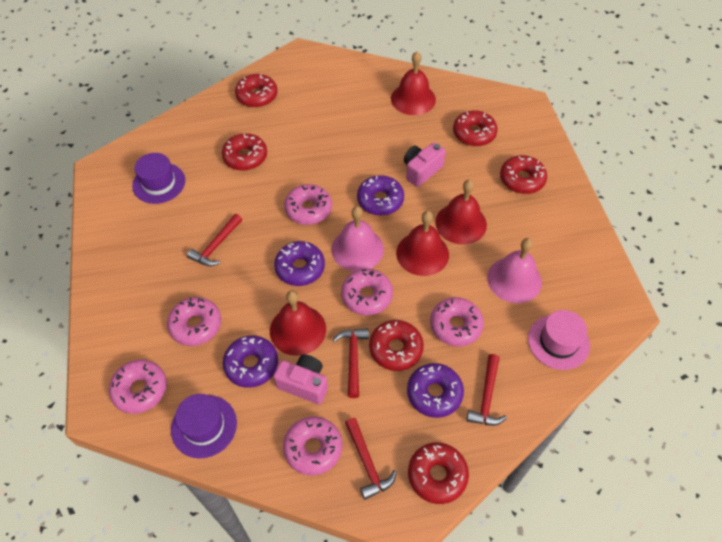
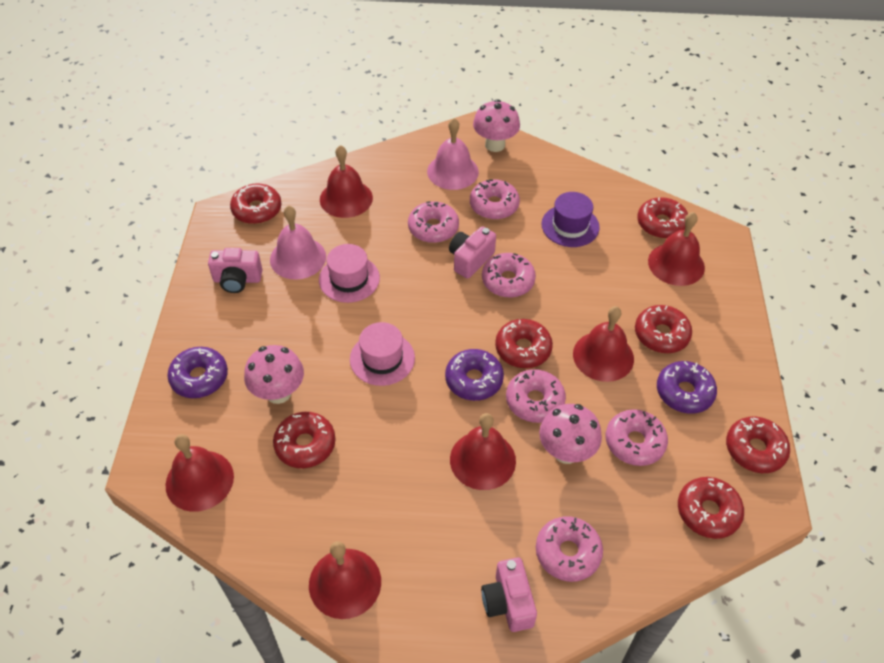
pink camera: [273,354,328,404] [404,142,446,187] = 2 -> [208,248,262,293] [449,226,496,279] [481,557,537,632] = 3
pink hat: [528,310,590,370] = 1 -> [319,244,380,303] [350,322,415,386] = 2
pink mushroom: none = 0 -> [244,345,304,404] [473,99,520,152] [539,404,602,464] = 3
purple donut: [223,335,278,388] [274,241,325,286] [357,175,404,216] [407,363,464,418] = 4 -> [167,347,228,398] [445,349,504,401] [657,361,717,414] = 3
purple hat: [132,153,185,204] [171,394,237,459] = 2 -> [541,192,600,247] = 1
red bell: [270,291,326,356] [391,51,436,115] [396,211,449,276] [435,179,487,245] = 4 -> [166,434,234,512] [309,541,381,619] [320,145,373,218] [450,413,516,490] [573,306,634,382] [648,212,705,286] = 6
red donut: [222,133,267,171] [235,74,278,108] [369,320,424,371] [408,442,469,504] [453,110,498,146] [500,155,547,194] = 6 -> [230,184,281,224] [273,412,336,468] [495,319,553,368] [635,305,692,353] [637,197,688,239] [678,477,744,539] [726,416,790,473] = 7
red hammer: [187,214,242,266] [333,328,369,398] [345,418,397,500] [466,354,507,426] = 4 -> none = 0

